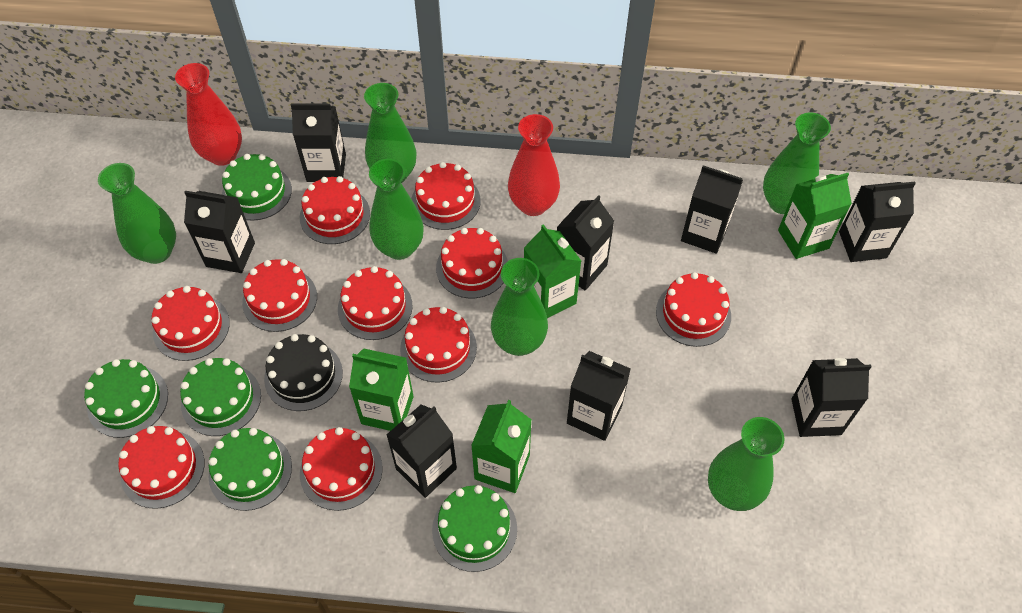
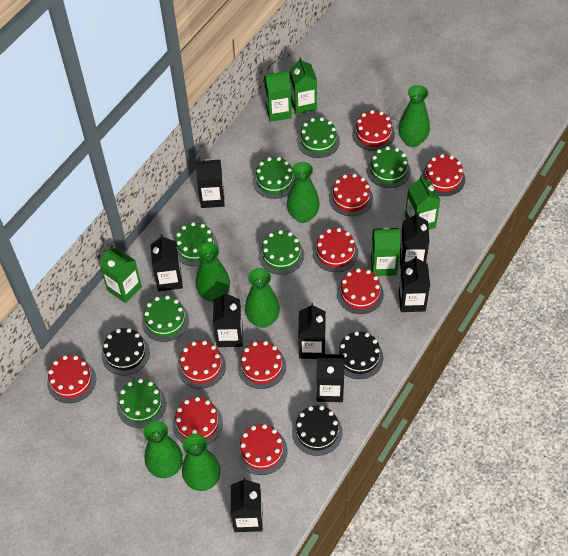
black cake: [264,334,343,411] = 1 -> [102,328,150,376] [292,405,343,456] [335,331,384,379] = 3
green cake: [84,359,168,438] [180,358,261,436] [209,428,292,511] [222,154,292,221] [432,485,517,572] = 5 -> [117,378,166,428] [142,295,189,342] [175,222,218,266] [253,157,295,199] [259,230,304,275] [297,117,340,158] [367,146,411,188] = 7
green carton: [349,348,414,431] [471,400,532,493] [524,224,581,318] [778,173,852,259] = 4 -> [99,247,142,303] [264,71,292,122] [289,57,317,114] [371,227,400,276] [405,176,440,230] = 5
red vase: [175,63,242,166] [508,114,560,216] = 2 -> none = 0

